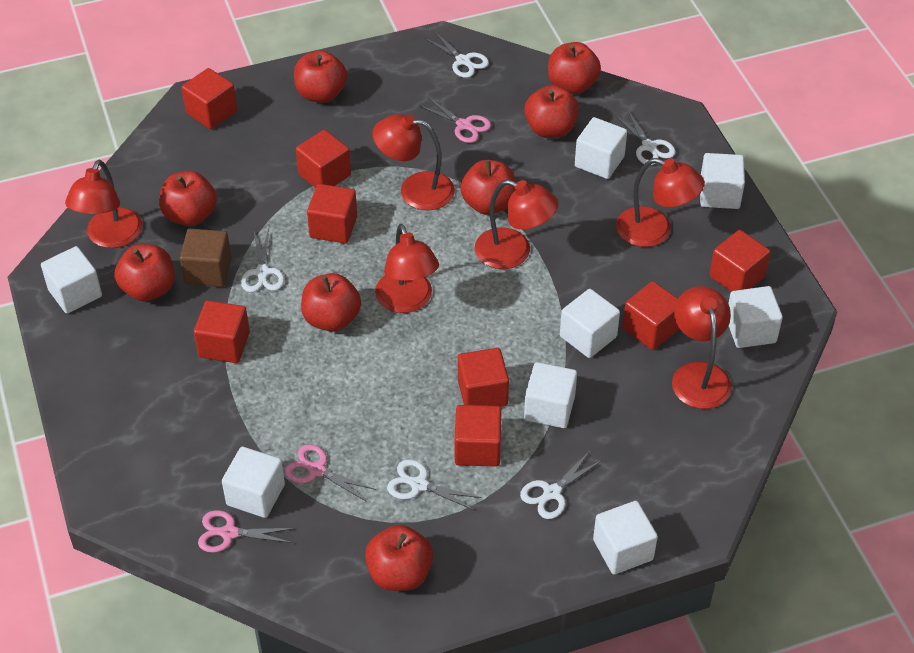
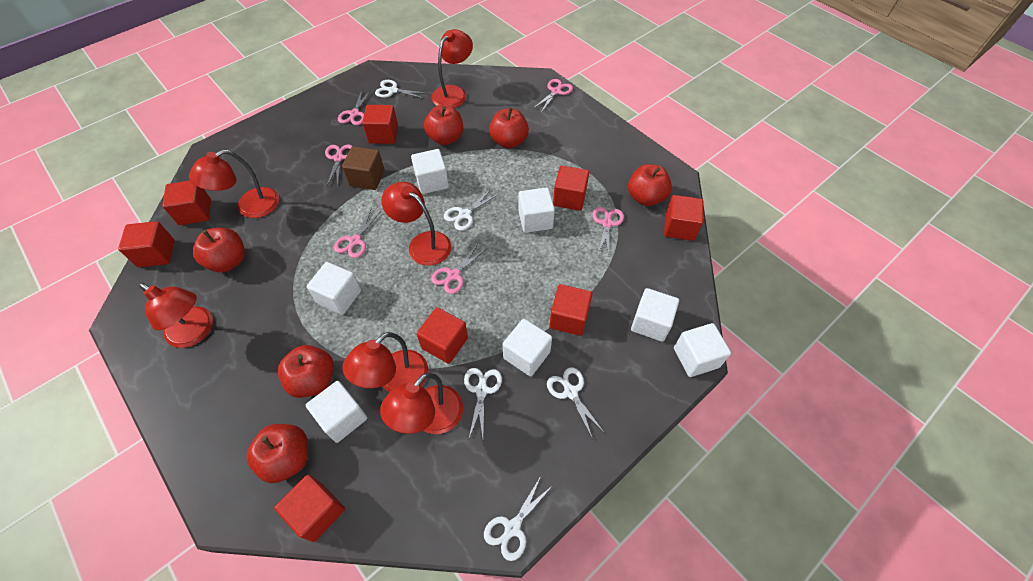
pink scissors: [198,510,295,553] [285,444,376,501] [420,97,491,143] = 3 -> [325,145,353,186] [334,208,381,258] [338,90,371,125] [431,245,486,294] [534,79,573,113] [593,207,624,256] = 6
red apple: [114,244,174,301] [159,171,217,226] [294,50,347,103] [301,273,361,332] [365,525,433,591] [461,160,516,215] [524,85,579,138] [548,42,601,94] = 8 -> [193,228,245,272] [246,424,308,483] [278,345,334,398] [424,105,463,145] [489,107,529,148] [628,164,672,206] = 6
white cube: [41,246,102,314] [222,447,285,518] [524,362,577,428] [560,289,620,358] [575,117,627,179] [593,501,658,574] [700,153,745,209] [728,286,783,348] = 8 -> [306,381,367,443] [307,262,361,315] [411,149,449,194] [503,319,552,377] [518,187,555,233] [631,288,679,342] [674,323,731,377] = 7

